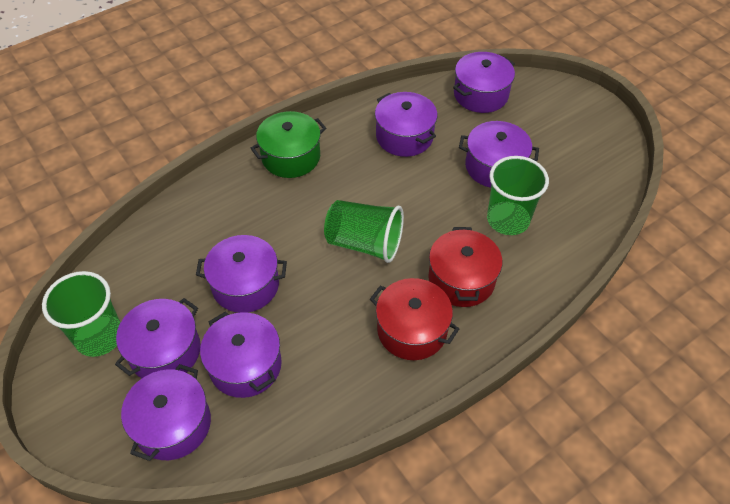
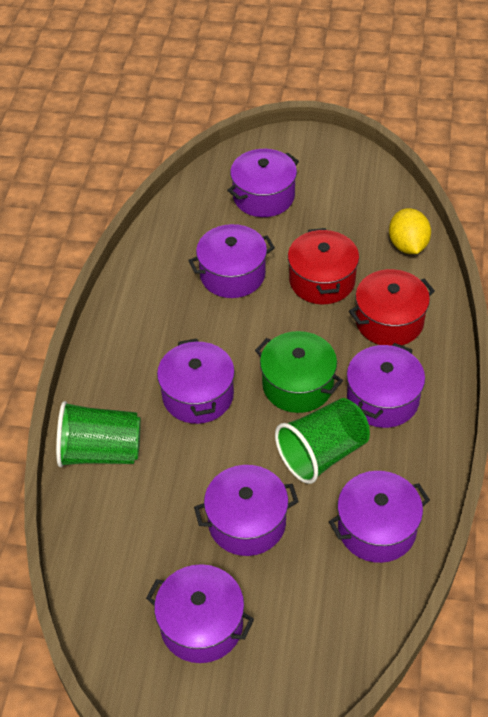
green cup: [42,271,121,357] [324,200,404,263] [487,156,549,235] = 3 -> [56,401,141,467] [275,398,370,484] = 2
yellow lemon: none = 0 -> [389,208,431,254] = 1

